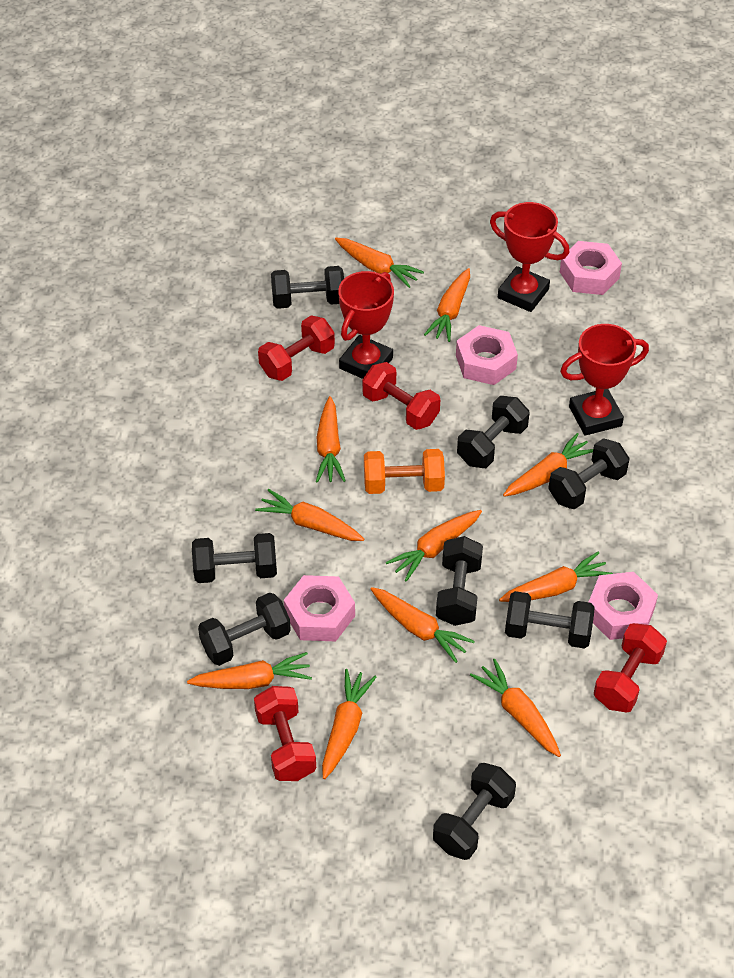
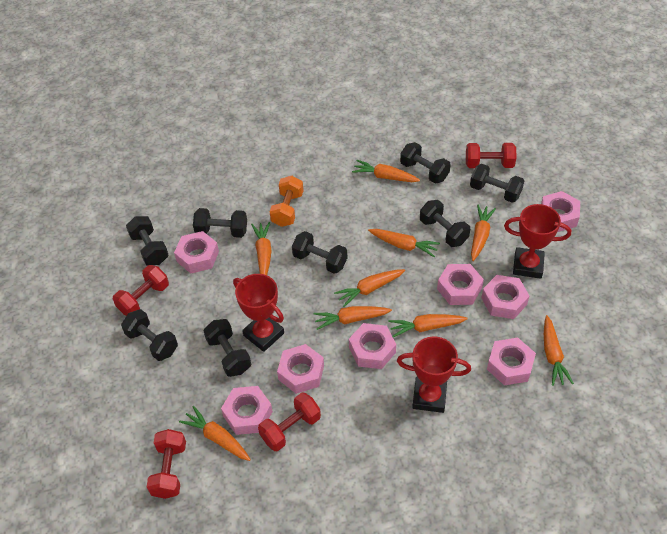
orange carrot: [187,652,312,689] [255,489,364,541] [316,396,346,483] [322,669,376,779] [335,238,424,288] [371,587,475,663] [386,510,482,582] [424,268,470,342] [470,659,561,757] [499,551,613,602] [503,433,593,497] = 11 -> [179,406,251,461] [251,222,272,275] [313,306,392,330] [334,269,405,307] [352,160,420,182] [368,229,440,257] [388,314,468,337] [471,205,496,261] [544,315,574,386] = 9
pink nut: [284,575,355,641] [456,325,518,385] [560,241,622,295] [589,572,658,640] = 4 -> [174,231,219,273] [221,386,273,435] [277,344,324,394] [349,323,396,369] [437,264,484,305] [481,275,529,319] [487,338,536,386] [541,191,580,232] = 8

